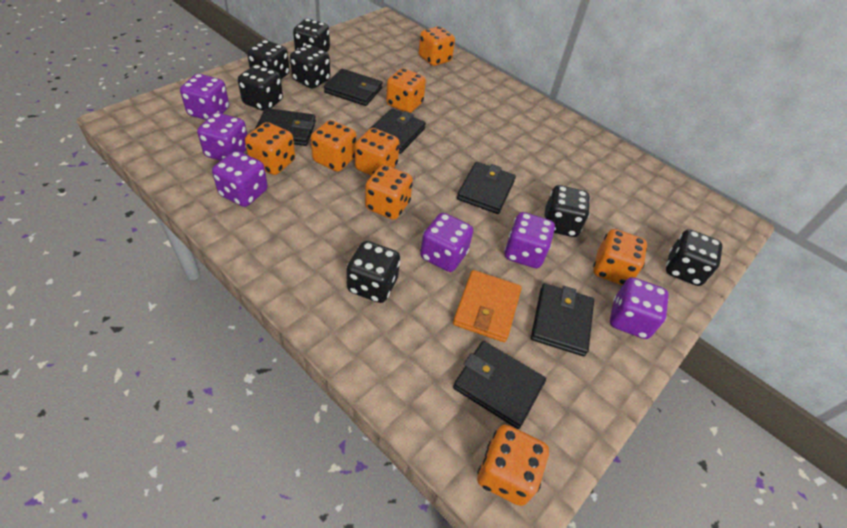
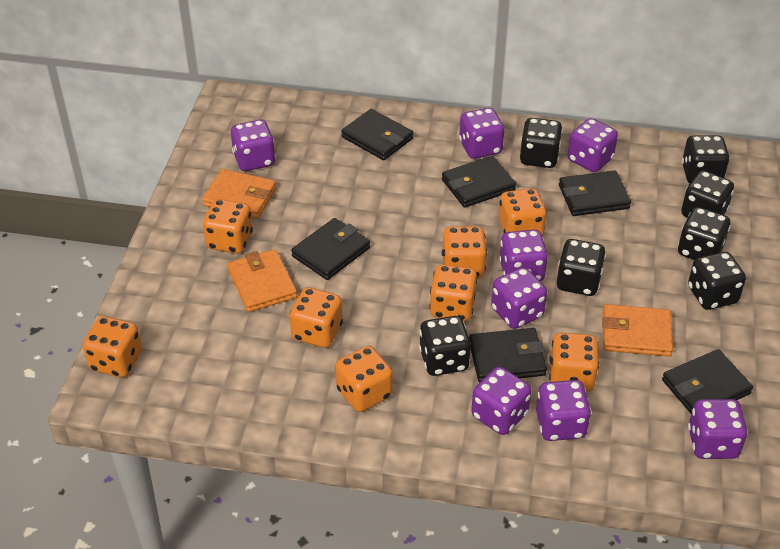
orange wallet: [453,270,522,342] = 1 -> [202,169,276,218] [228,249,297,312] [602,304,673,356] = 3
purple dice: [180,74,229,120] [197,112,247,161] [212,151,268,207] [420,213,473,272] [504,212,555,268] [610,277,669,339] = 6 -> [231,120,276,171] [459,108,505,159] [471,367,532,435] [491,267,547,329] [499,230,548,281] [536,380,591,441] [568,118,618,172] [688,399,748,459] = 8

